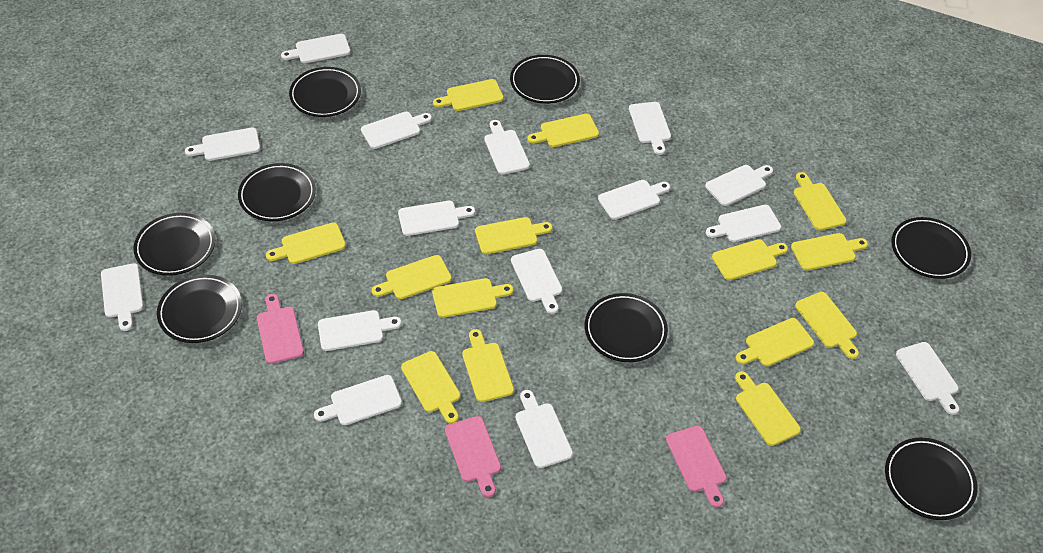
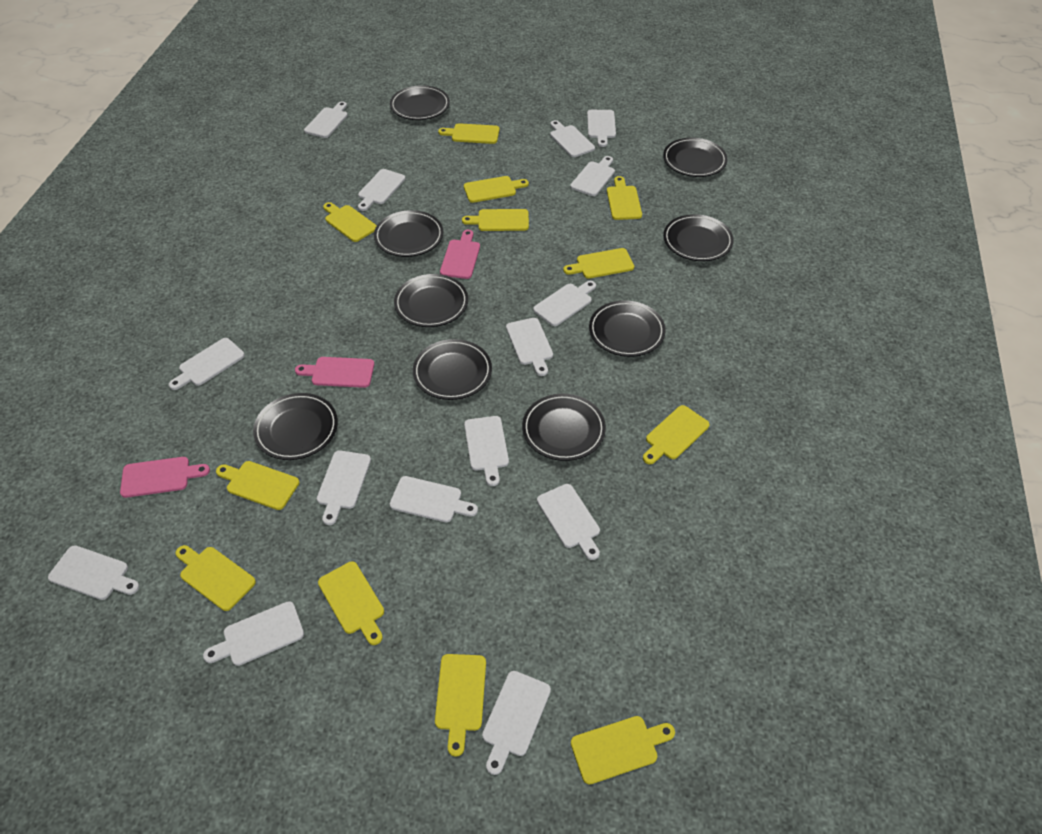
black plate: [133,213,215,276] [157,275,242,343] [238,163,316,221] [289,67,361,117] [510,55,580,104] [585,293,668,362] [885,438,978,520] [892,217,971,279] = 8 -> [253,393,338,460] [374,210,443,257] [390,85,450,120] [394,274,468,327] [413,339,492,400] [522,394,606,461] [589,300,666,357] [663,138,727,177] [663,214,734,261] = 9
yellow cutting board: [266,222,346,264] [372,255,452,299] [401,351,460,424] [432,278,513,318] [433,79,504,111] [462,329,514,402] [475,217,553,254] [527,114,599,147] [712,239,788,280] [735,371,801,446] [736,318,814,366] [791,233,868,271] [794,172,847,231] [795,292,859,359] = 14 -> [175,545,256,611] [216,461,299,510] [318,561,384,645] [323,202,377,242] [435,654,486,757] [438,123,499,144] [462,209,529,231] [464,176,529,203] [563,248,634,279] [571,716,675,785] [607,176,642,220] [643,405,710,464] = 12

